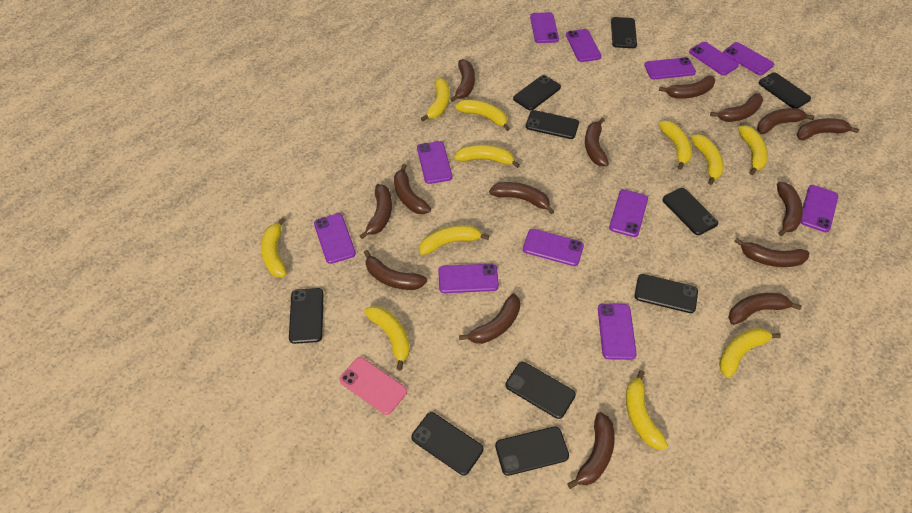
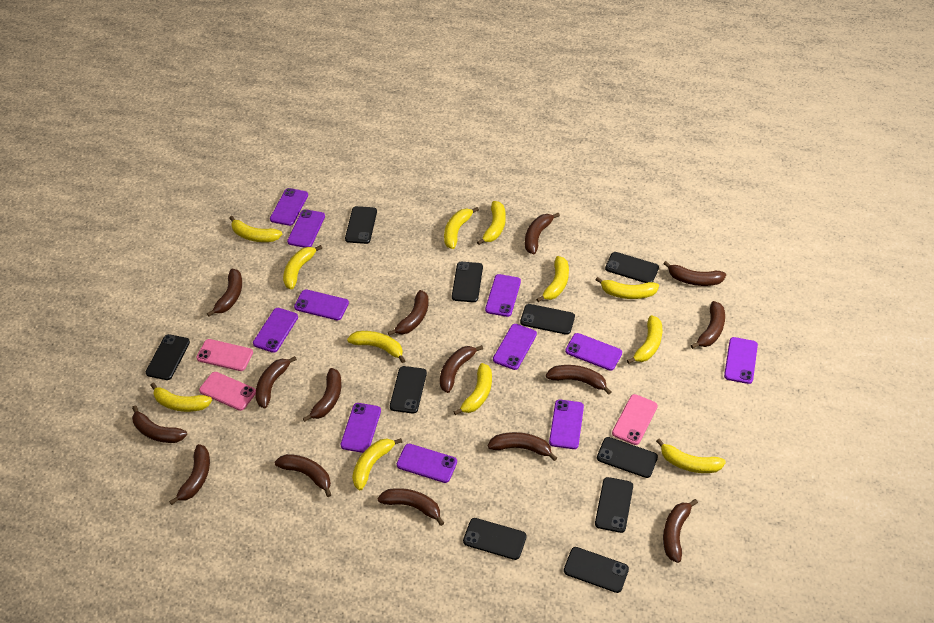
pink phone: [339,357,407,415] = 1 -> [196,339,253,371] [199,372,256,411] [612,394,658,445] = 3
purple phone: [314,213,356,264] [417,141,452,184] [438,264,499,293] [523,229,584,266] [530,12,559,43] [566,29,601,62] [598,303,637,360] [609,189,648,237] [644,57,696,79] [689,42,739,75] [723,42,774,75] [800,185,838,232] = 12 -> [253,308,298,353] [270,188,308,226] [287,209,325,248] [294,289,349,320] [341,403,381,453] [397,444,457,483] [485,274,521,317] [493,324,537,370] [549,400,584,449] [565,333,622,371] [724,337,758,384] = 11
yellow banana: [261,218,287,277] [364,306,410,370] [420,225,489,255] [421,78,450,121] [454,145,520,168] [455,99,510,131] [626,370,668,449] [658,121,692,170] [691,134,724,185] [719,328,781,378] [738,126,768,175] = 11 -> [150,383,212,412] [230,216,282,242] [283,245,322,289] [347,331,406,363] [352,438,402,490] [444,207,479,249] [453,363,492,415] [477,201,506,245] [536,256,569,302] [596,277,659,299] [627,315,662,364] [656,439,726,473] = 12

